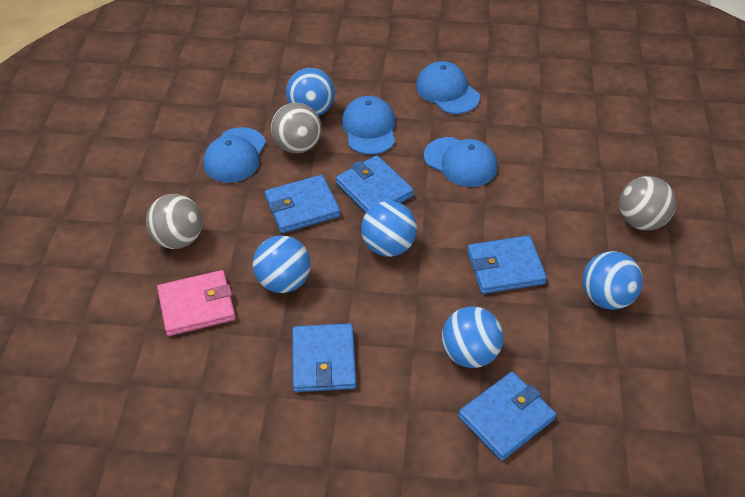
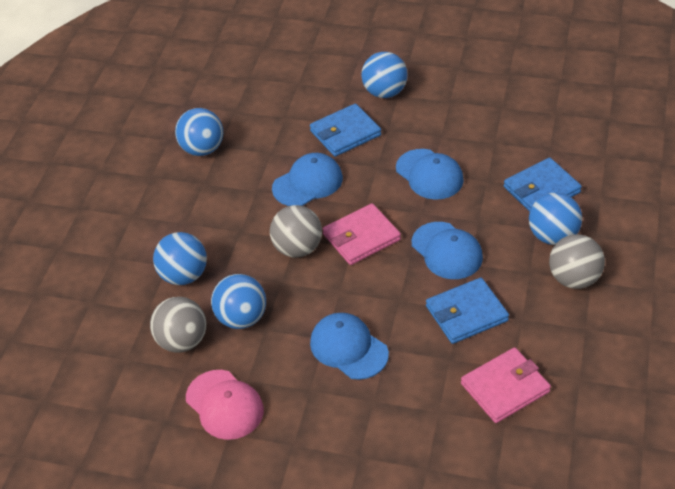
blue wallet: [265,175,341,233] [292,323,356,392] [336,155,414,213] [458,372,556,461] [467,236,547,294] = 5 -> [310,103,381,157] [426,278,509,344] [504,158,582,212] = 3
pink cap: none = 0 -> [186,370,264,440] = 1
pink wallet: [157,270,236,336] = 1 -> [323,203,401,265] [461,347,551,423] = 2

